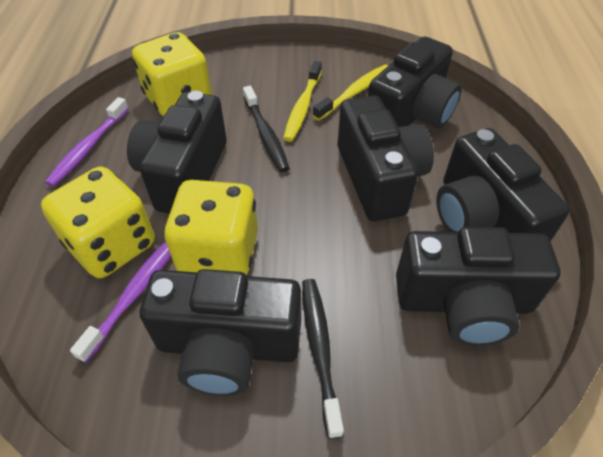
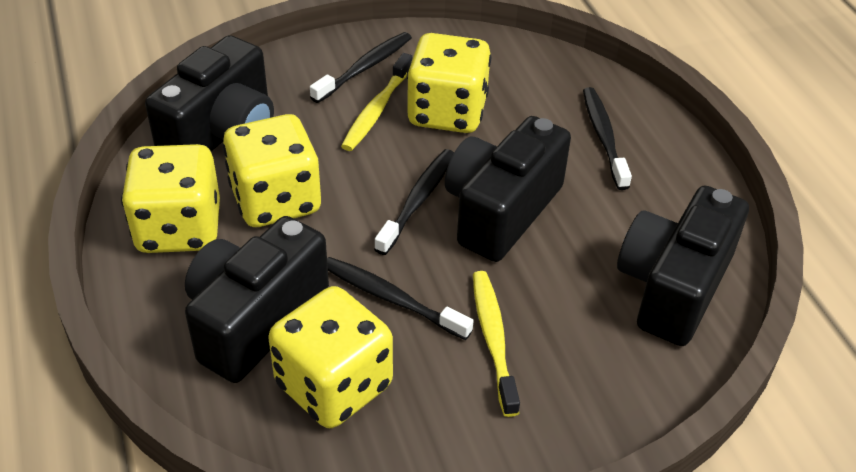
black camera: [127,91,227,214] [140,269,301,396] [338,95,434,221] [368,37,462,128] [396,227,561,346] [436,128,570,241] = 6 -> [145,35,274,152] [185,216,329,383] [445,116,571,262] [617,186,749,346] = 4
black toothbrush: [243,86,289,172] [302,279,344,439] = 2 -> [310,32,412,103] [327,257,473,340] [374,149,454,255] [583,87,632,190] = 4
purple toothbrush: [45,97,129,187] [70,241,171,363] = 2 -> none = 0
yellow dice: [41,166,155,278] [132,32,212,116] [164,180,258,276] = 3 -> [121,144,220,253] [223,114,321,227] [269,286,393,428] [407,33,491,133] = 4

